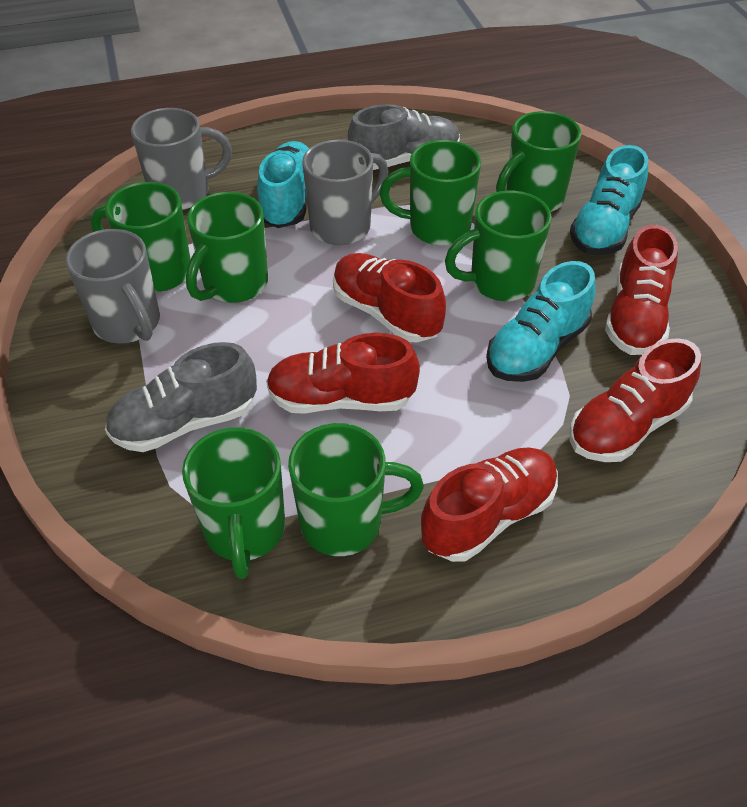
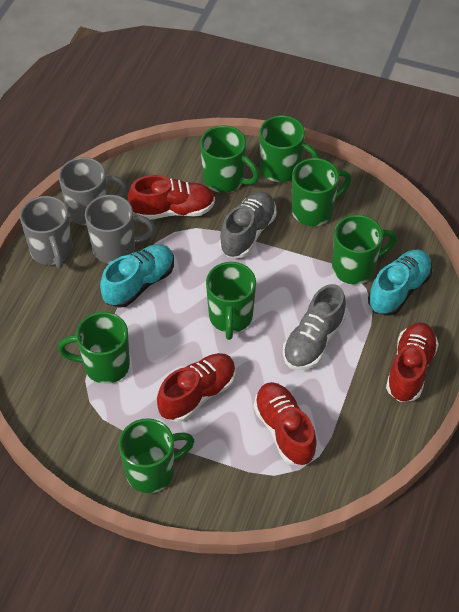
red shoe: [266,333,420,414] [333,253,446,342] [421,447,558,562] [570,338,701,462] [605,225,678,355] = 5 -> [128,175,215,220] [157,353,236,422] [254,382,317,465] [386,322,439,402] = 4
turquoise shoe: [257,141,309,228] [486,261,596,382] [570,145,648,255] = 3 -> [100,244,174,308] [368,250,432,316] = 2

